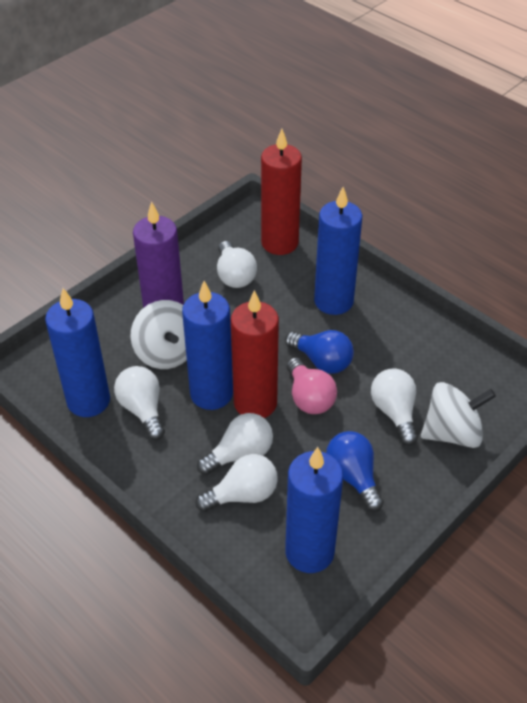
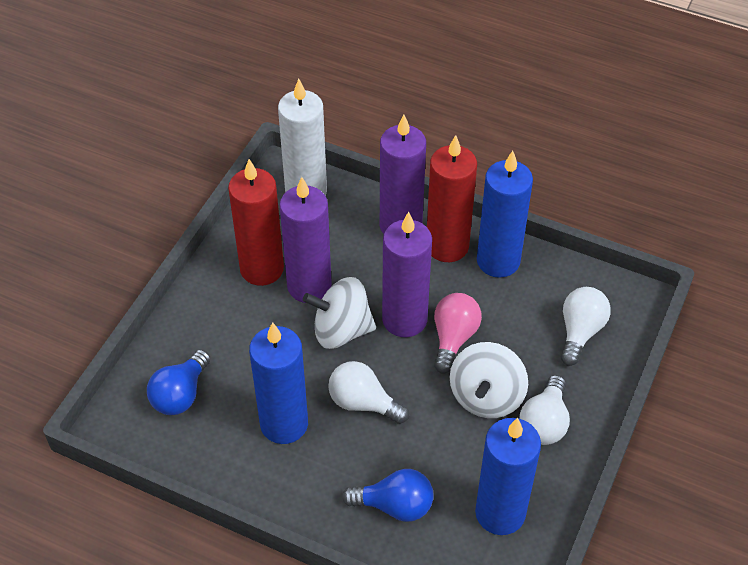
blue candle: [45,288,110,417] [182,281,233,410] [285,447,343,573] [314,187,362,315] = 4 -> [249,322,308,444] [475,418,541,535] [477,151,533,278] = 3
purple candle: [133,201,184,308] = 1 -> [280,177,332,303] [380,115,426,234] [382,212,432,337] = 3
white candle: none = 0 -> [278,79,327,196] = 1
white light bulb: [114,366,165,440] [195,454,278,512] [197,413,273,475] [217,241,257,288] [371,368,418,446] = 5 -> [328,361,409,424] [519,375,570,445] [561,287,611,366] = 3

